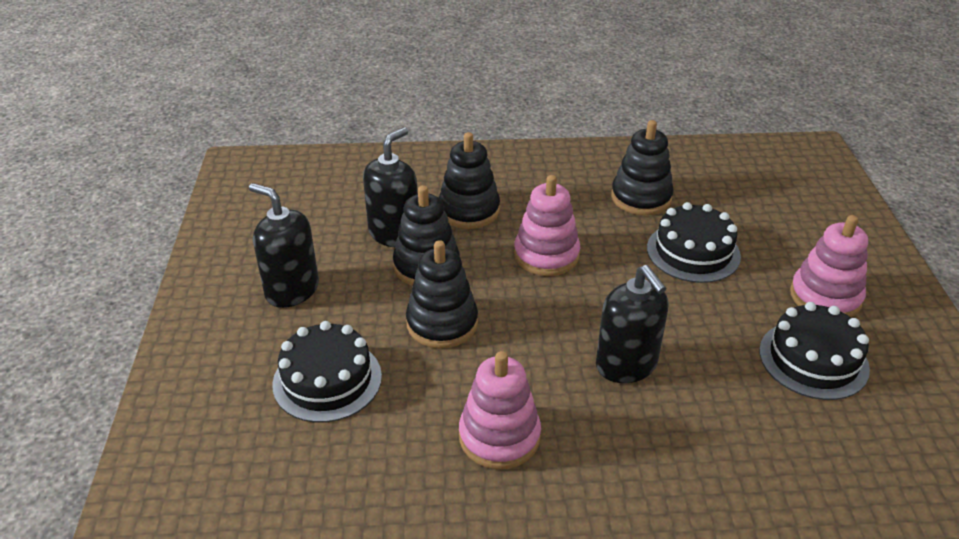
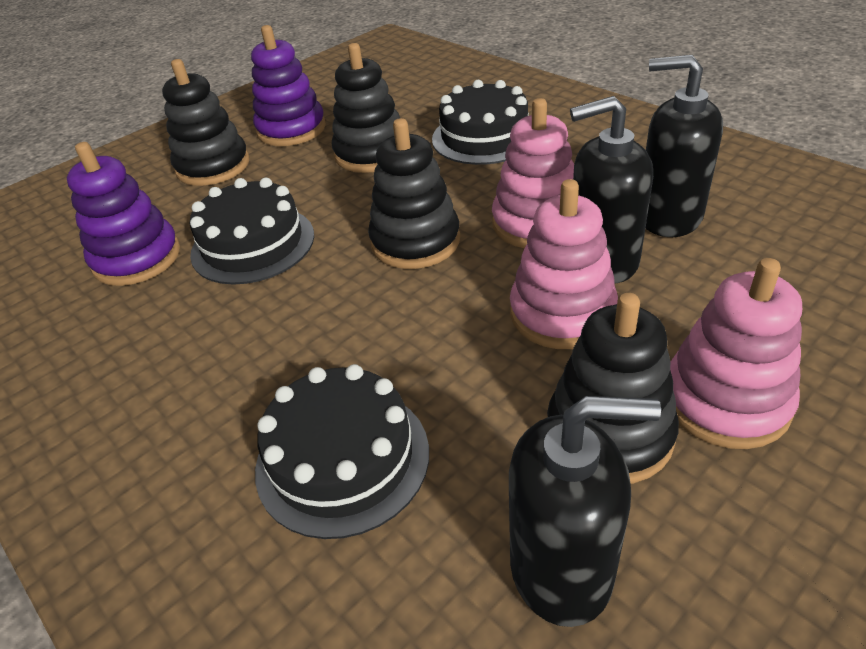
purple stacking toy: none = 0 -> [67,142,180,286] [251,25,326,146] = 2

